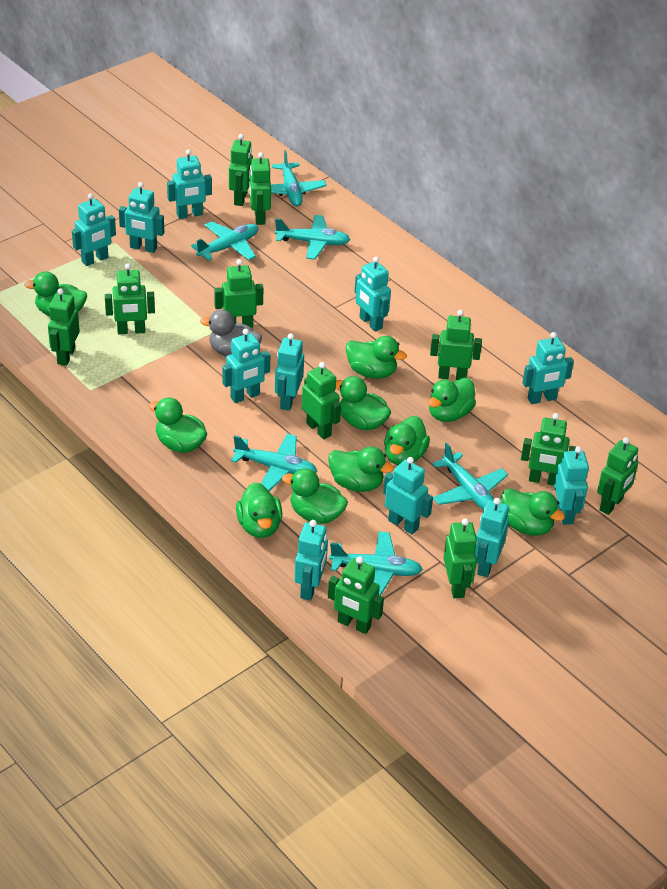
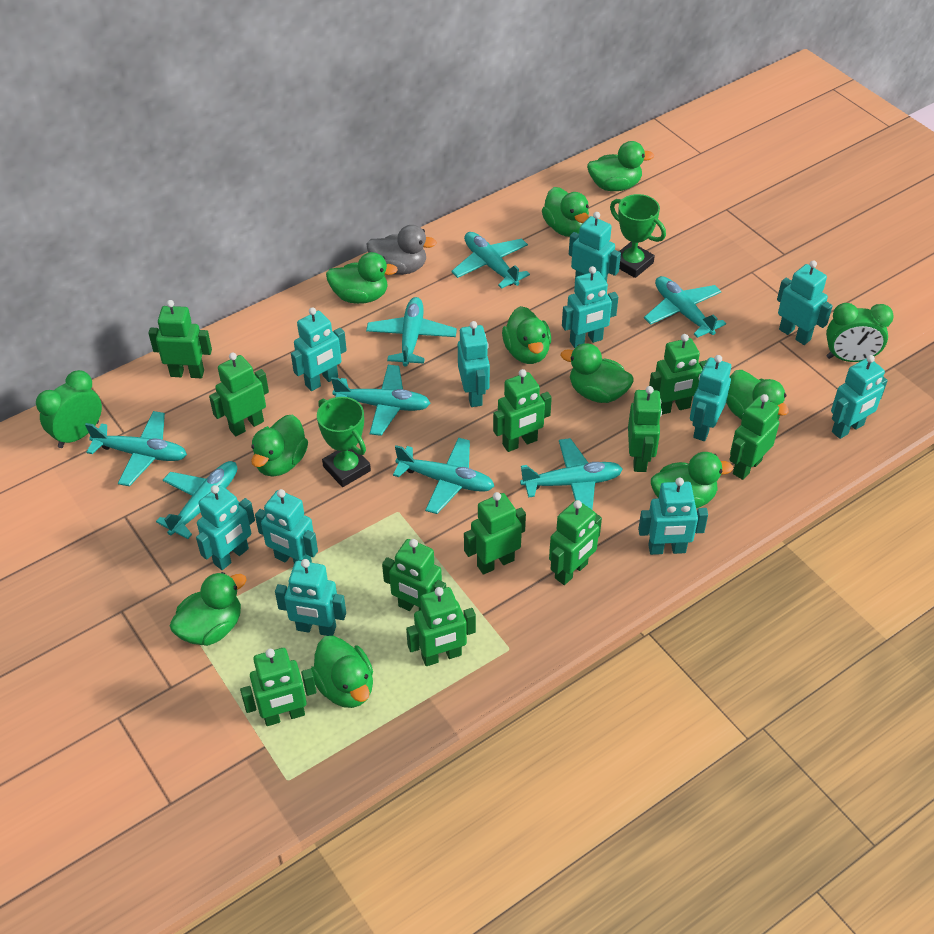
green clock: none = 0 -> [36,370,102,448] [826,303,894,362] = 2
green trophy: none = 0 -> [317,397,371,487] [610,194,666,278] = 2
turquoise plane: [191,221,258,261] [231,434,317,491] [271,150,327,207] [275,215,350,259] [329,531,423,596] [432,443,508,510] = 6 -> [85,411,187,486] [156,461,239,539] [331,365,431,436] [366,297,457,367] [393,438,494,514] [451,232,530,289] [520,438,623,509] [644,276,726,338] = 8

